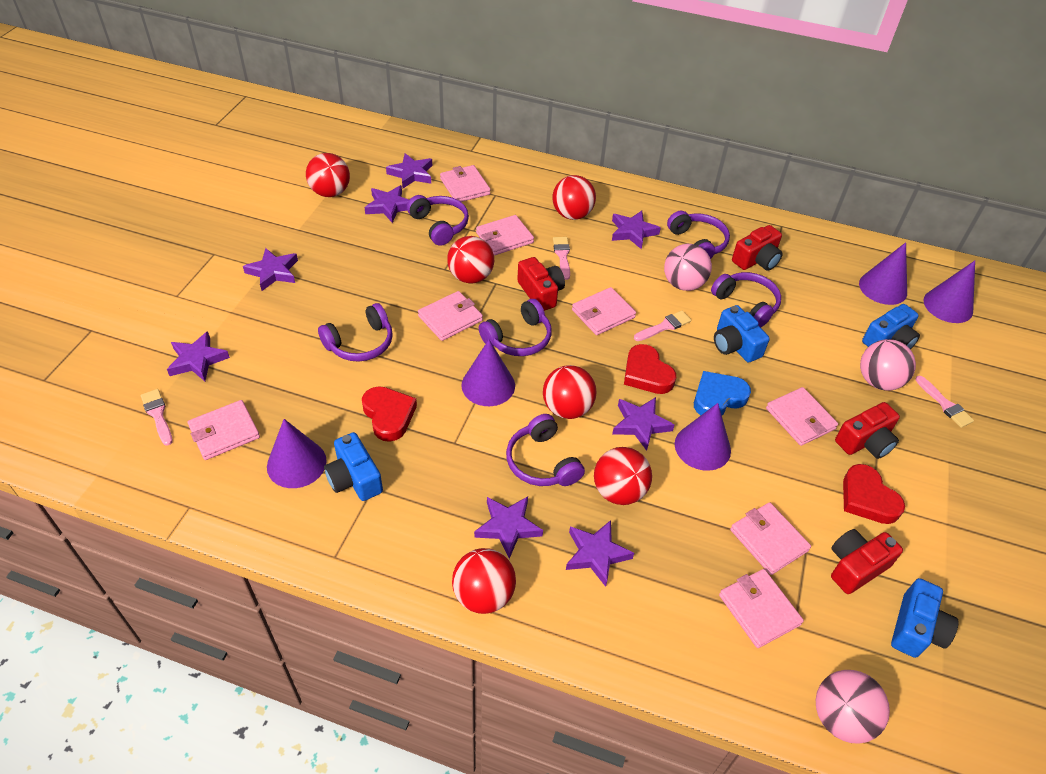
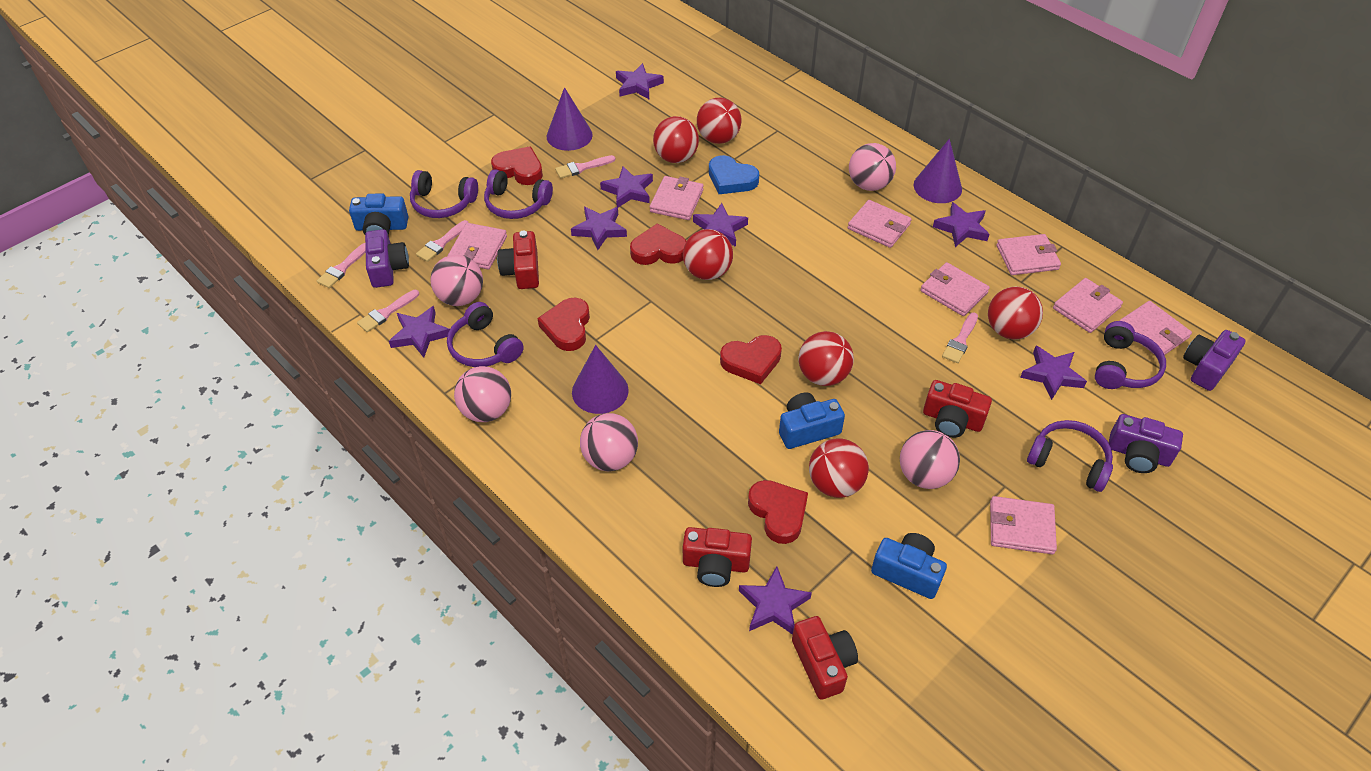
blue camera: [324,432,383,501] [714,305,770,363] [862,304,920,349] [891,578,958,658] = 4 -> [349,193,409,235] [779,393,845,449] [871,533,947,599] = 3
pink ball: [664,244,712,291] [816,670,890,744] [860,339,916,391] = 3 -> [430,254,483,306] [454,366,511,422] [580,413,638,471] [849,143,896,191] [900,430,960,489] = 5
pink brush: [141,389,172,446] [553,237,570,280] [634,311,691,341] [915,376,974,428] = 4 -> [317,243,366,288] [357,290,419,332] [416,220,469,262] [555,155,616,179] [942,313,978,363] = 5
purple camera: none = 0 -> [365,229,409,288] [1109,414,1183,473] [1183,330,1246,391] = 3
purple cone: [267,419,327,488] [461,340,515,406] [675,403,731,471] [859,242,907,305] [924,261,975,323] = 5 -> [547,87,593,151] [572,345,629,414] [914,139,962,203] = 3
purple headphones: [318,303,393,362] [407,195,469,246] [479,299,552,356] [506,414,585,486] [667,211,730,259] [711,272,781,328] = 6 -> [410,170,478,218] [447,302,524,367] [484,169,553,219] [1027,420,1113,492] [1095,321,1166,389] = 5
red heart: [362,386,417,442] [624,344,676,394] [843,464,905,524] = 3 -> [491,146,543,185] [538,298,590,351] [630,223,686,265] [720,335,782,384] [748,480,808,544] = 5

